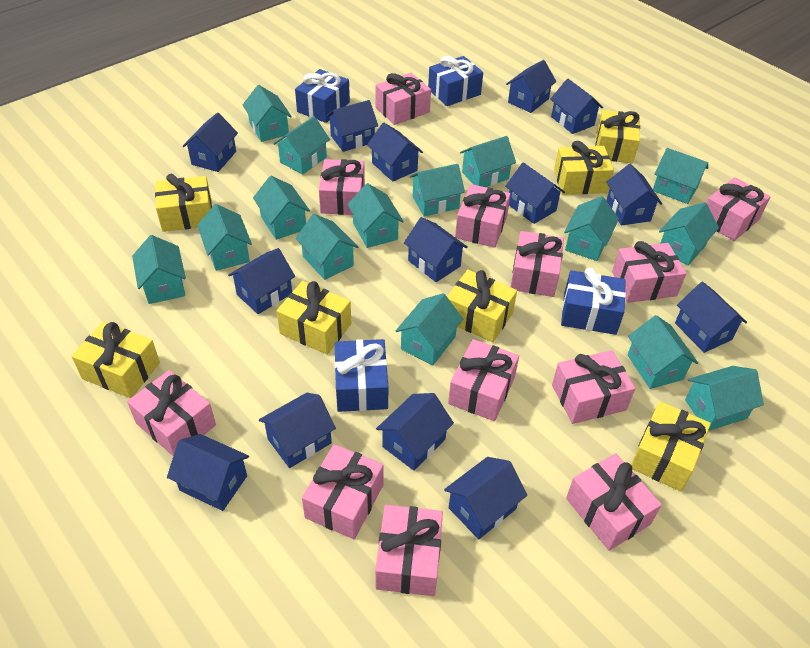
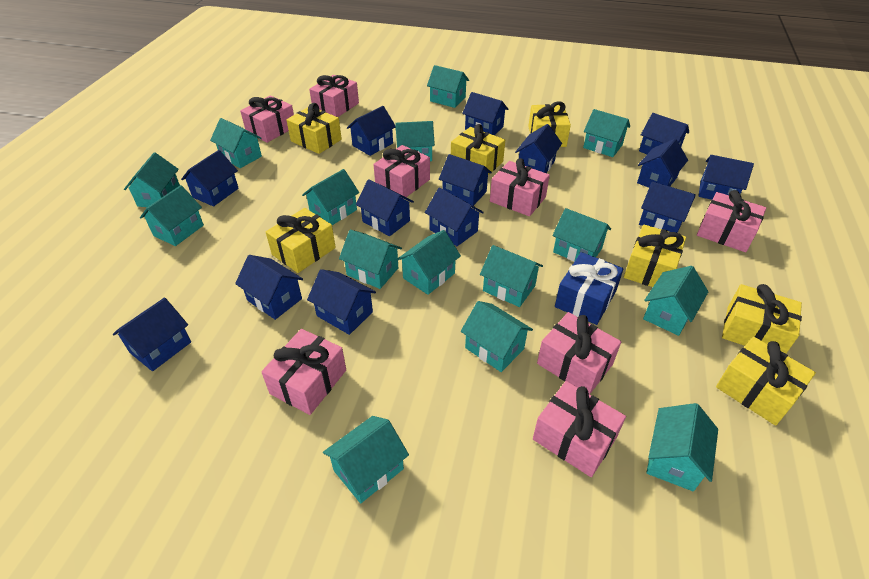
blue gift: [295,69,350,123] [334,339,388,412] [428,56,483,106] [561,268,626,335] = 4 -> [555,252,624,325] = 1
pink gift: [127,370,216,456] [302,444,384,539] [319,159,365,215] [375,73,431,125] [375,505,443,596] [448,339,519,421] [455,184,511,248] [510,231,564,297] [552,350,635,424] [566,453,662,551] [612,241,687,303] [706,177,771,241] = 12 -> [240,96,294,143] [261,329,346,415] [309,75,359,117] [373,145,430,197] [490,158,550,216] [533,381,626,477] [537,312,621,394] [697,190,766,252] = 8

